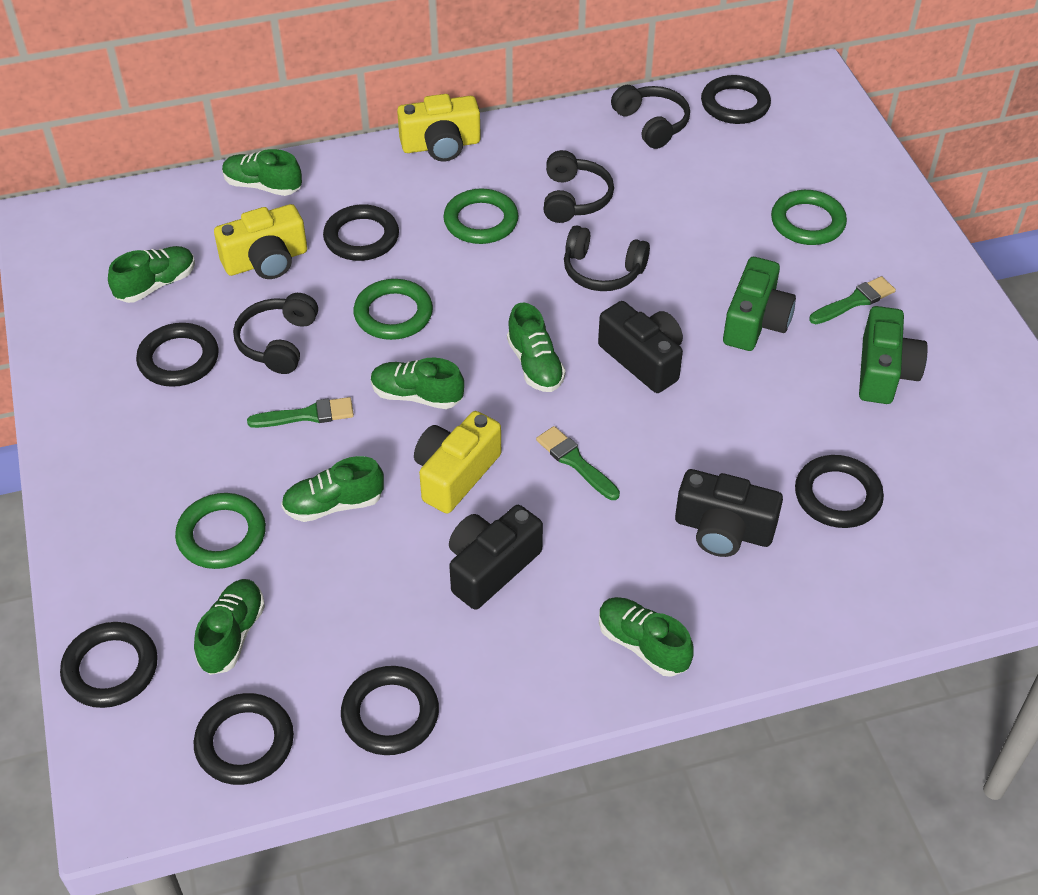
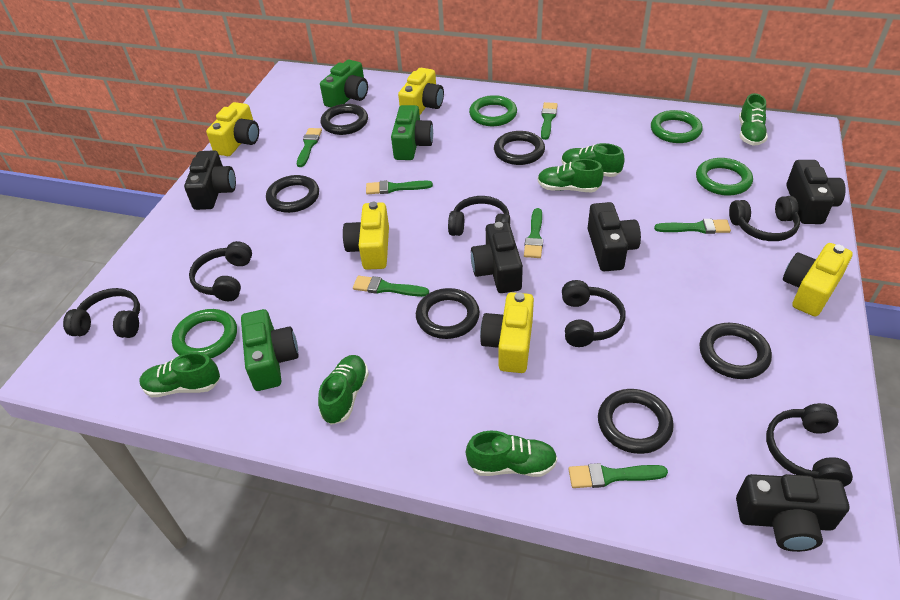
black camera: [449,505,543,610] [598,301,683,393] [675,469,783,557] = 3 -> [184,150,236,210] [471,222,523,293] [587,202,641,271] [736,474,849,552] [786,160,846,224] = 5
black headphones: [233,293,318,374] [544,150,614,223] [564,225,650,291] [611,85,690,149] = 4 -> [63,288,140,338] [189,241,252,301] [448,196,510,236] [562,280,625,347] [729,196,800,241] [766,403,853,487] = 6
black ring: [60,622,158,708] [136,323,219,387] [193,693,294,785] [323,204,399,261] [341,666,439,755] [701,75,771,124] [795,455,884,528] = 7 -> [266,175,319,213] [321,104,368,135] [416,288,480,339] [494,131,545,165] [598,389,674,454] [699,323,772,379] = 6
green brush: [247,397,354,428] [536,426,620,500] [809,276,896,324] = 3 -> [297,128,322,167] [353,276,429,297] [366,180,433,194] [524,208,543,258] [541,102,558,140] [569,463,668,488] [654,219,731,234] = 7
green camera: [723,257,796,351] [859,306,928,404] = 2 -> [241,309,298,391] [320,60,368,107] [391,105,433,160] = 3
green shoe: [108,246,195,303] [194,579,265,675] [222,149,302,196] [281,456,384,522] [371,358,464,409] [507,302,566,392] [599,597,694,677] = 7 -> [140,352,220,397] [318,355,369,425] [466,431,557,477] [537,159,604,192] [562,143,624,177] [739,93,768,146] = 6
yellow camera: [214,204,307,279] [397,94,481,162] [414,411,501,514] = 3 -> [206,102,259,156] [343,202,389,270] [398,68,444,114] [480,292,534,373] [783,243,853,316] = 5

